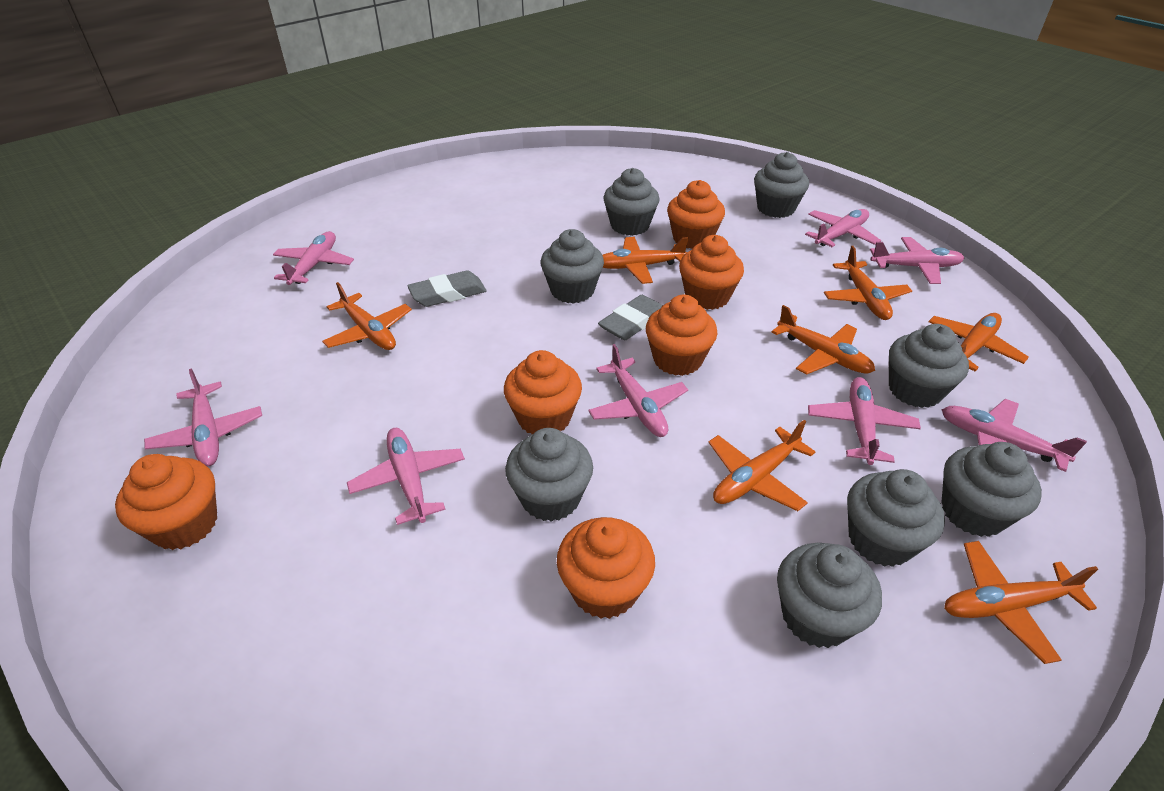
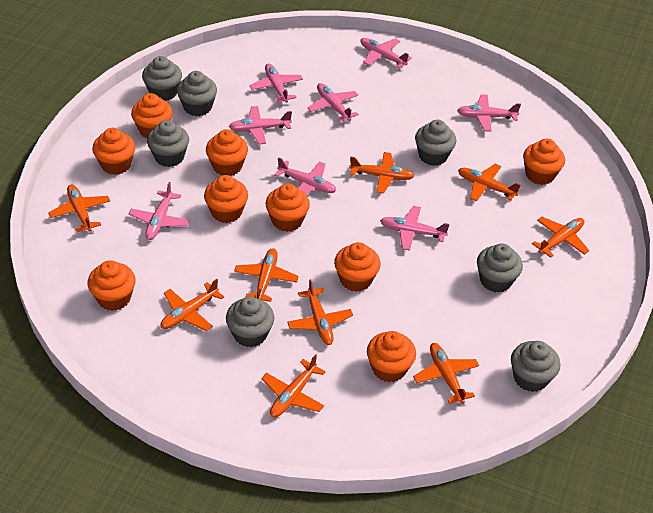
grey cupcake: [505,428,593,522] [541,229,604,304] [603,168,660,236] [754,152,809,218] [777,543,882,648] [847,469,945,567] [889,324,969,408] [941,442,1042,537] = 8 -> [142,56,182,101] [147,120,189,167] [177,71,217,116] [226,296,274,348] [415,120,456,166] [477,243,523,292] [511,341,560,392] = 7
grey eraser: [407,271,487,307] [598,295,663,340] = 2 -> none = 0
orange cupcake: [115,454,217,550] [504,350,582,434] [557,517,655,619] [646,295,717,376] [667,180,725,249] [679,235,744,310] = 6 -> [88,260,136,311] [92,128,135,175] [131,93,173,138] [204,175,248,223] [206,129,248,176] [265,184,310,232] [334,242,381,292] [367,331,416,382] [523,138,565,185] = 9
orange plane: [322,282,412,350] [603,237,688,284] [708,420,815,511] [772,305,875,375] [824,246,912,320] [928,313,1029,372] [944,541,1098,664] = 7 -> [48,184,110,232] [160,279,224,331] [234,248,299,302] [261,354,326,418] [287,279,353,345] [349,152,414,193] [413,343,479,404] [458,164,521,201] [532,217,589,258] = 9

